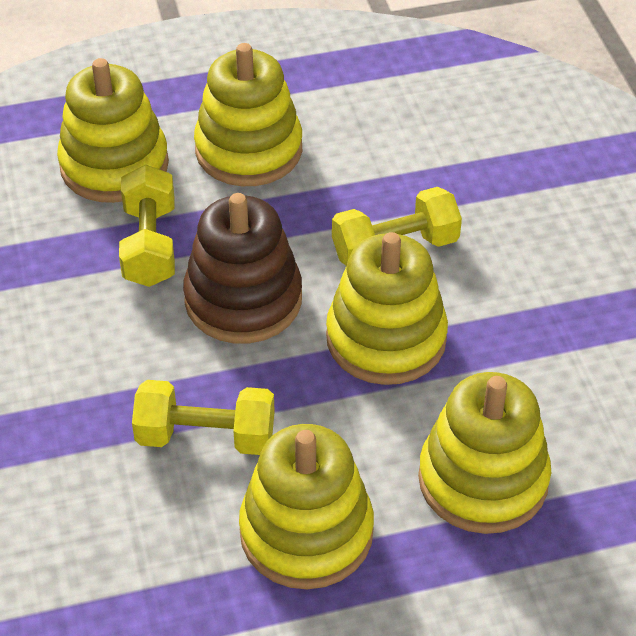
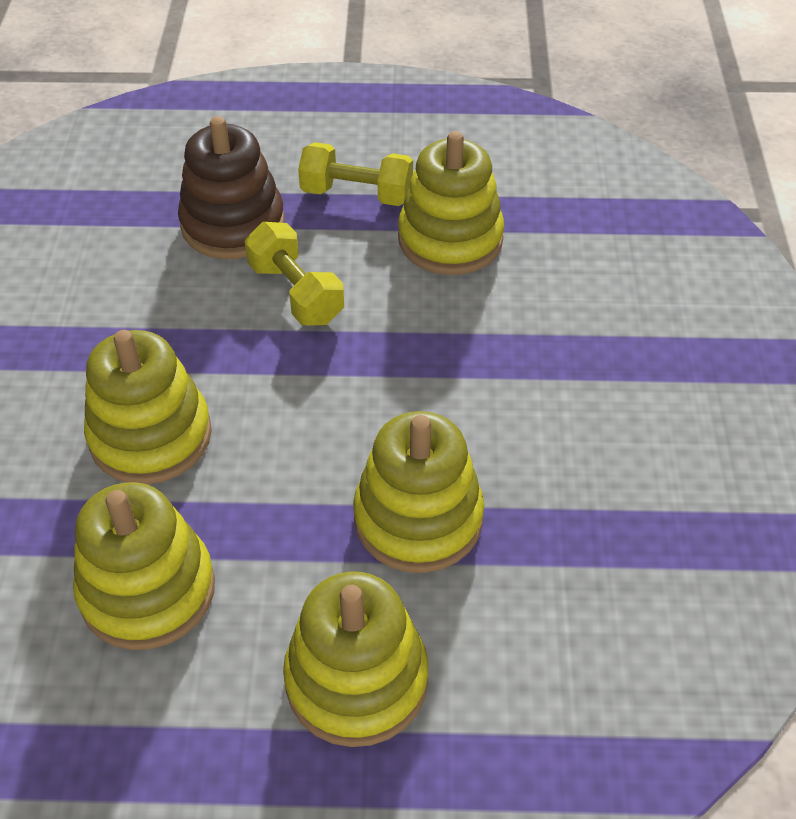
yellow dumbbell: [119,165,175,287] [132,380,275,455] [332,187,462,266] = 3 -> [245,222,344,325] [298,142,413,206] = 2

